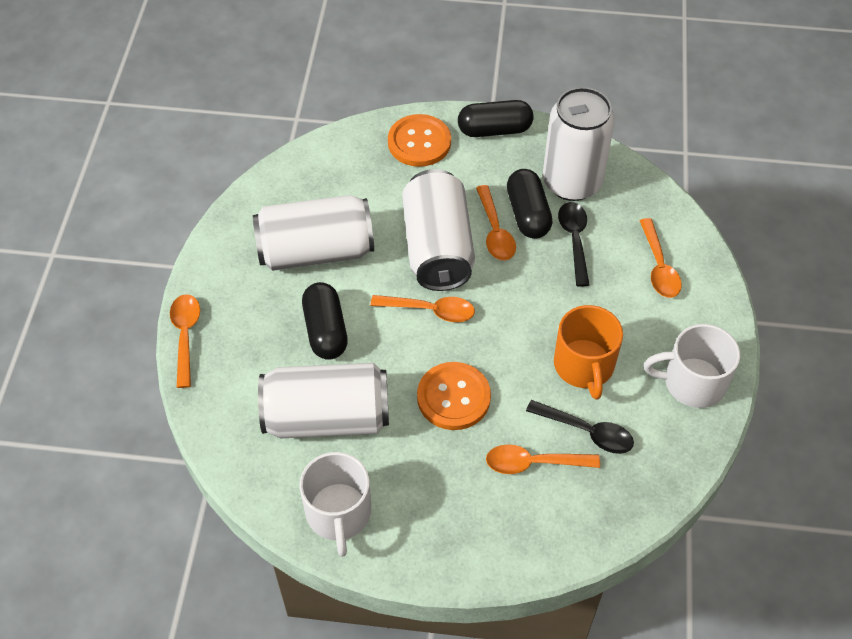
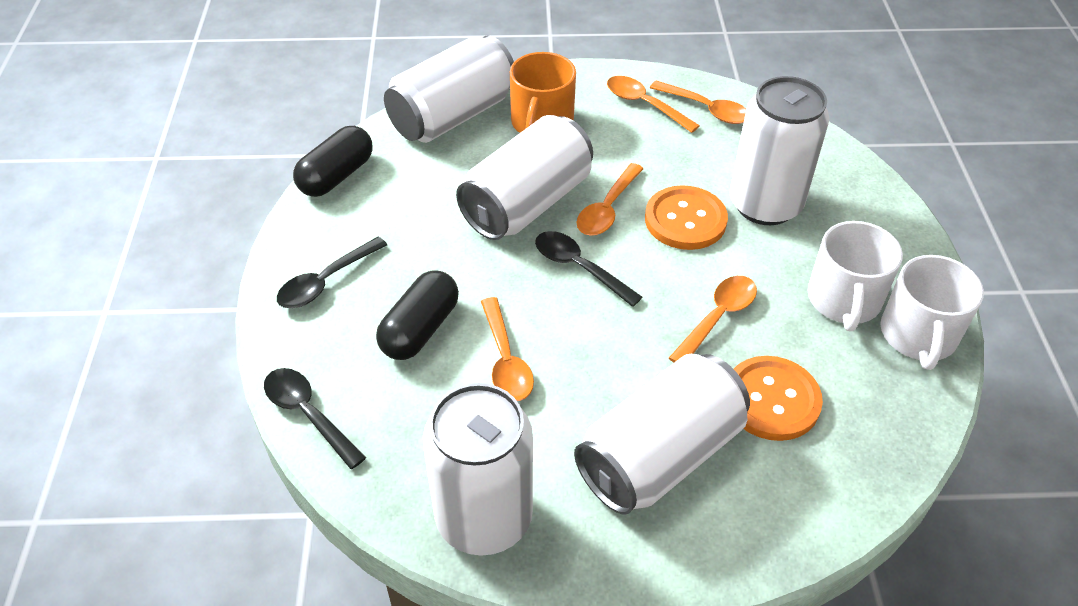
black capsule: [302,282,348,360] [458,100,533,137] [507,169,553,239] = 3 -> [293,126,373,197] [376,270,459,360] = 2
black spoon: [526,400,634,454] [558,202,589,287] = 2 -> [264,368,366,469] [277,237,387,308] [535,231,642,307] = 3
white can: [253,195,374,271] [258,363,389,439] [402,169,475,291] [543,87,615,201] = 4 -> [384,36,514,143] [423,383,533,556] [456,115,593,240] [574,354,750,515] [729,76,829,225] = 5

